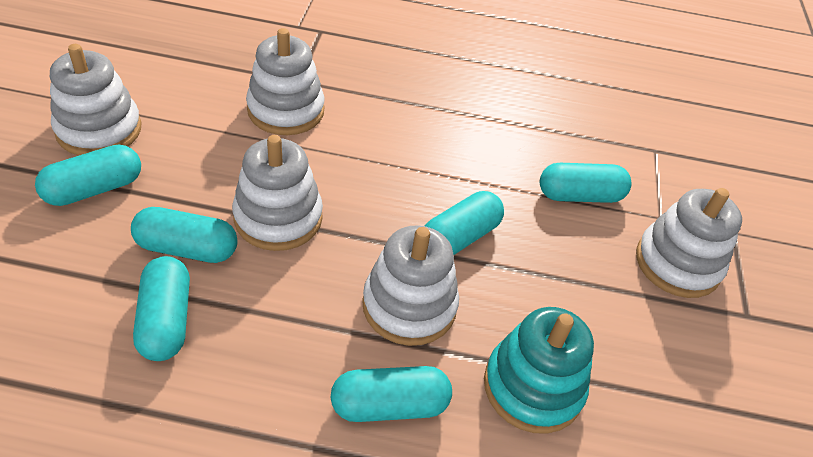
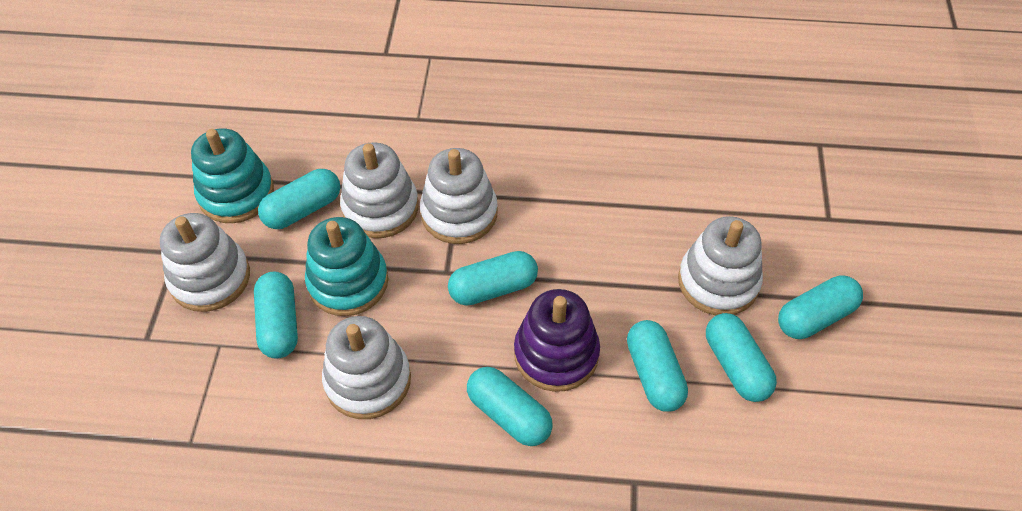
purple stacking toy: none = 0 -> [514,289,600,392] = 1
turquoise capsule: [35,144,141,206] [131,207,238,263] [133,256,190,361] [331,366,452,422] [425,191,504,255] [540,163,632,203] = 6 -> [254,271,298,358] [258,169,340,229] [448,251,538,306] [467,367,553,446] [627,320,688,412] [706,313,777,402] [778,275,863,339] = 7
turquoise stacking toy: [484,307,594,434] = 1 -> [191,128,274,223] [305,217,388,316] = 2

